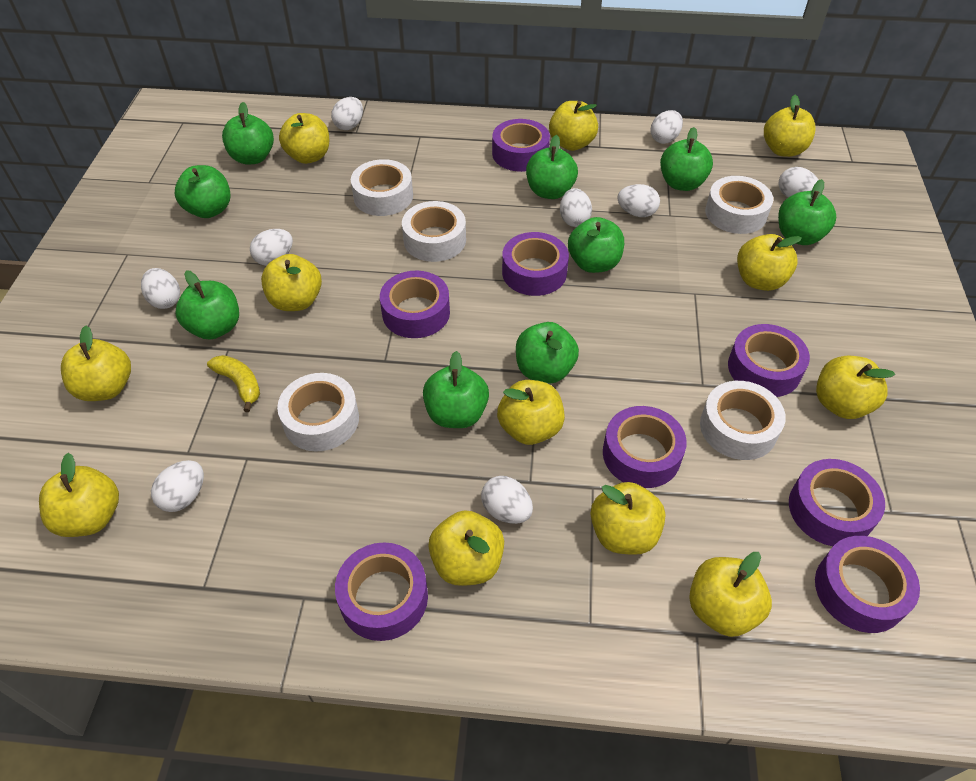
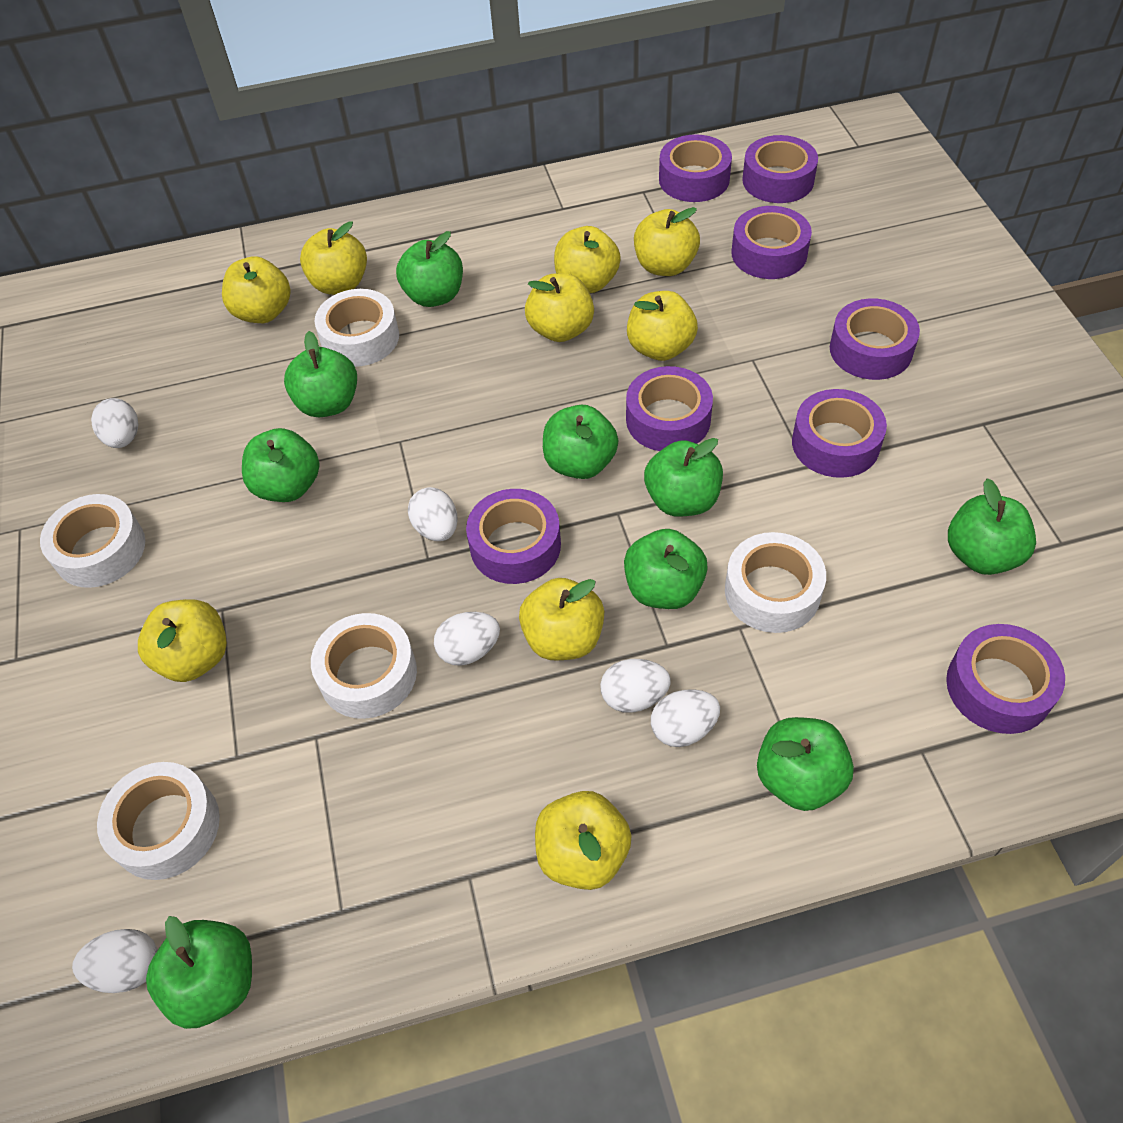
white egg: [141,268,180,309] [151,460,204,512] [250,229,293,266] [331,97,363,130] [481,476,533,524] [560,188,592,227] [618,184,660,217] [650,110,683,144] [779,167,818,197] = 9 -> [72,929,158,993] [91,398,138,448] [408,487,458,541] [434,612,500,666] [600,659,671,713] [651,689,720,747] = 6
yellow apple: [39,453,119,537] [61,325,131,401] [261,254,322,311] [279,113,329,164] [428,510,504,586] [497,380,565,445] [549,101,598,151] [590,482,665,555] [689,552,772,637] [737,234,802,291] [764,95,816,157] [816,356,895,419] = 12 -> [138,599,227,682] [222,256,291,323] [300,221,367,295] [519,578,605,661] [525,273,594,342] [535,791,632,890] [554,226,621,293] [627,291,698,361] [634,207,700,276] = 9
yellow banana: [207,355,260,412] = 1 -> none = 0

